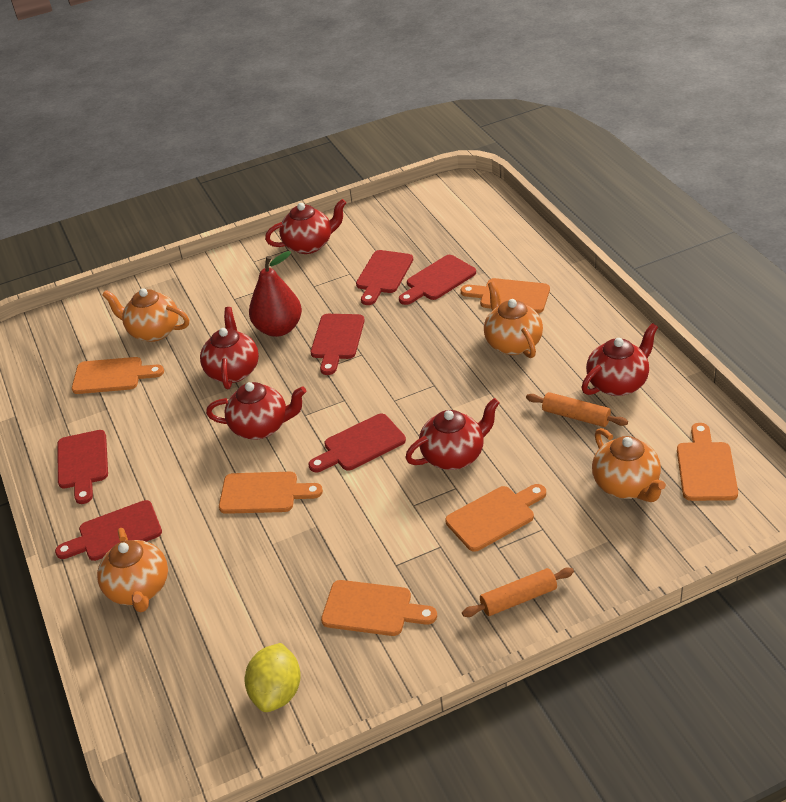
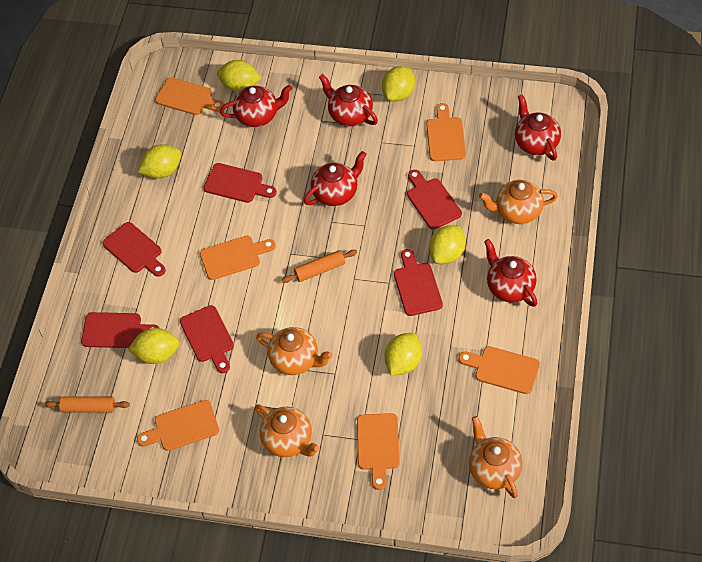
red pear: [249,251,302,337] = 1 -> none = 0
yellow lemon: [245,643,301,712] = 1 -> [128,328,180,364] [138,144,181,179] [217,60,261,92] [382,66,415,101] [384,333,422,376] [429,225,465,264] = 6

